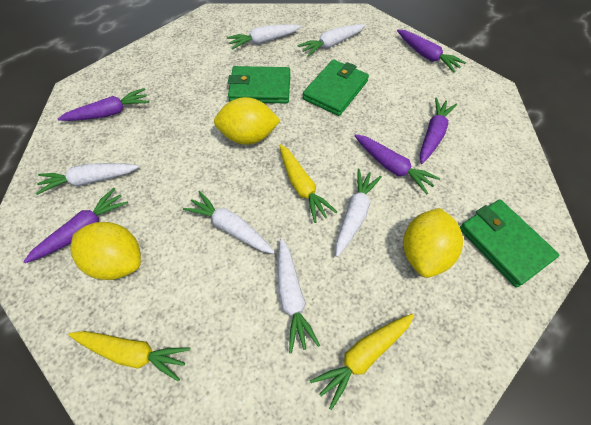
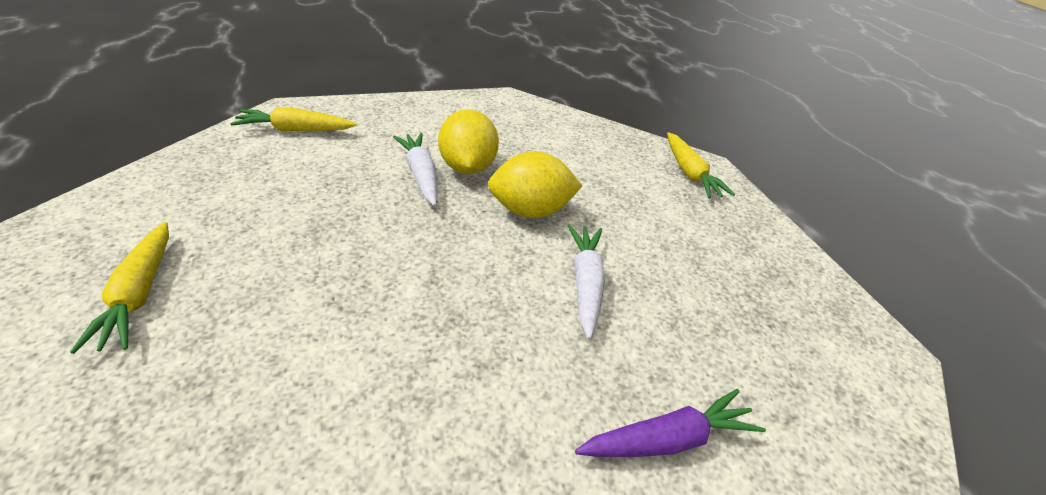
green wallet: [228,66,290,104] [303,59,369,116] [460,199,559,288] = 3 -> none = 0
purple carrot: [23,188,128,263] [58,88,149,121] [354,134,440,194] [397,29,466,73] [420,97,457,164] = 5 -> [575,389,766,457] = 1
white carrot: [36,163,139,195] [183,191,275,254] [227,24,301,50] [278,238,320,353] [297,24,366,57] [336,169,382,257] = 6 -> [393,133,438,206] [568,225,605,339] = 2
yellow lemon: [70,222,141,280] [214,97,281,145] [403,208,463,278] = 3 -> [438,109,499,174] [488,151,582,218] = 2

